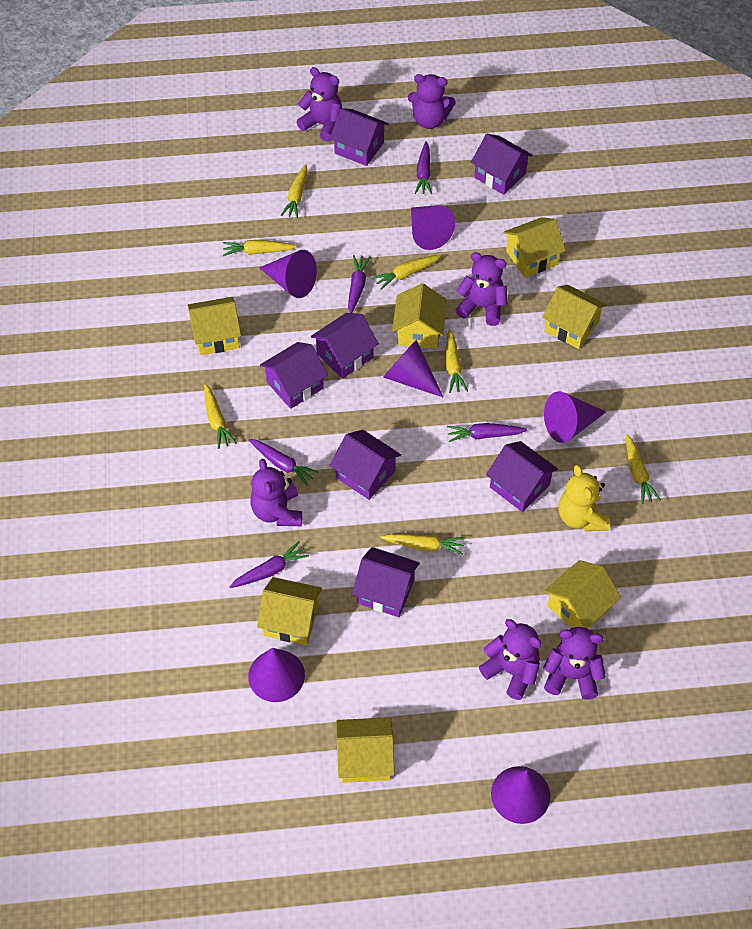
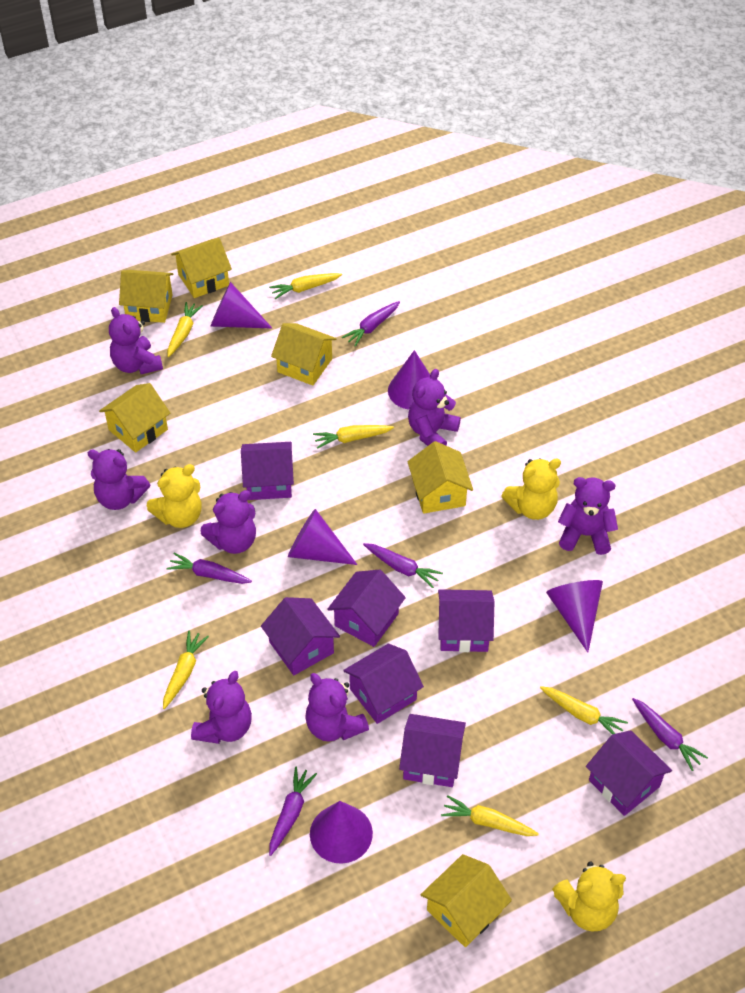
purple cone: [248,648,305,702] [259,250,317,298] [383,340,443,397] [411,205,455,250] [491,766,550,824] [544,391,606,443] = 6 -> [210,282,272,328] [288,509,358,565] [310,801,373,864] [388,350,430,410] [546,580,603,653] = 5
purple teddy bear: [250,459,302,526] [297,67,342,141] [408,74,456,129] [456,252,508,326] [479,619,541,700] [543,627,606,700] = 6 -> [88,449,150,510] [109,307,163,374] [191,671,252,744] [201,490,256,554] [305,673,369,742] [408,369,461,446] [558,477,618,555] = 7
yellow carrot: [204,384,237,449] [223,240,297,256] [281,164,308,218] [372,255,441,290] [381,534,465,555] [445,329,468,393] [626,434,661,504] = 7 -> [163,630,209,709] [167,302,203,357] [269,273,342,299] [313,425,394,449] [441,795,539,836] [540,686,628,734] = 6
yellow house: [187,297,241,355] [257,577,322,645] [336,717,395,783] [392,283,447,349] [503,217,566,277] [542,285,607,349] [544,560,621,629] = 7 -> [99,383,170,452] [119,270,173,323] [171,238,232,298] [271,323,337,386] [407,441,473,514] [421,854,512,947] = 6
yellow teddy bear: [558,465,610,531] = 1 -> [147,464,202,528] [501,458,561,520] [552,861,626,931] = 3

